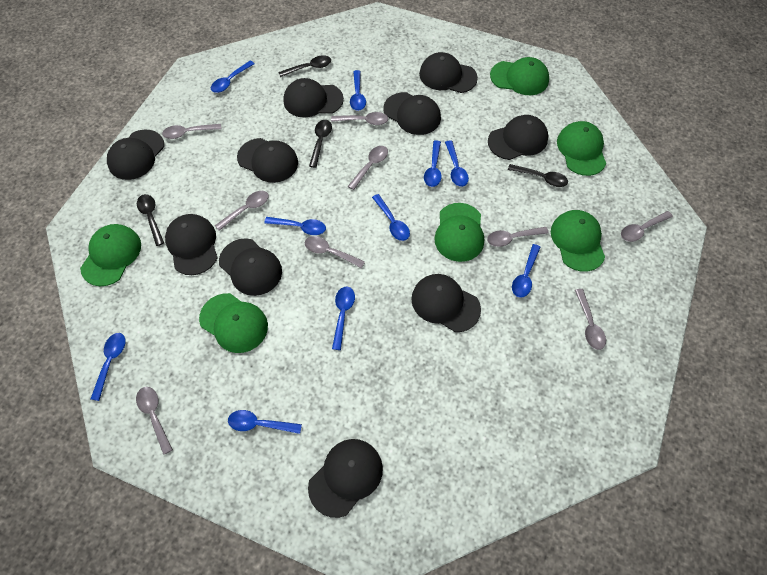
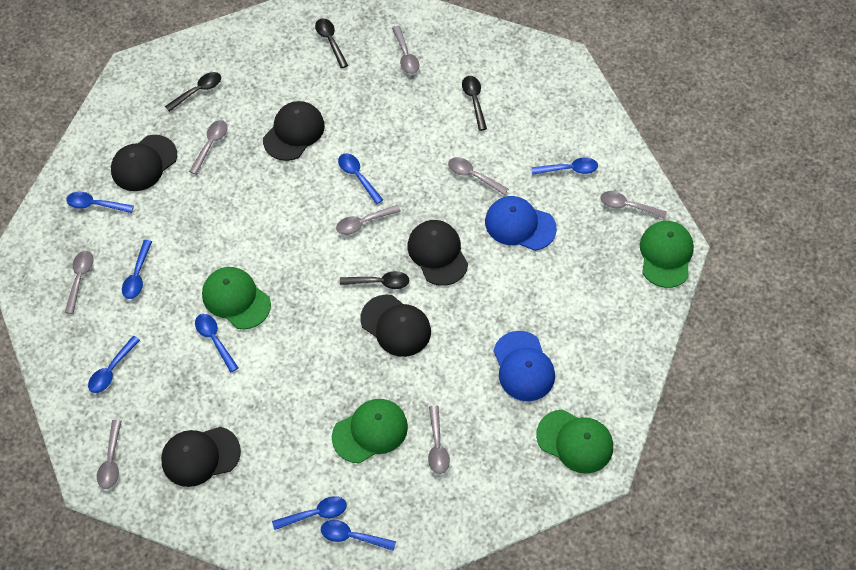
black cap: [107,130,164,180] [165,214,217,275] [219,238,282,296] [237,138,298,183] [284,78,344,117] [308,439,383,518] [383,92,441,135] [411,274,481,332] [419,52,478,93] [488,115,548,160] = 10 -> [111,135,177,191] [161,427,241,487] [263,101,325,161] [360,294,431,357] [408,220,468,286] = 5
blue cap: none = 0 -> [485,196,557,251] [494,331,555,401] = 2
blue spoon: [91,333,125,401] [211,61,255,93] [228,410,302,434] [264,217,326,235] [332,287,355,350] [350,70,366,111] [372,194,410,241] [424,140,441,187] [445,140,469,187] [512,244,541,298] = 10 -> [66,192,134,213] [88,336,140,393] [122,240,152,299] [195,314,239,373] [272,496,347,530] [321,520,396,551] [338,153,383,204] [531,157,598,175] = 8
green cap: [80,224,141,286] [199,293,268,353] [434,203,484,262] [490,57,549,95] [551,210,605,272] [557,121,606,176] = 6 -> [202,267,271,329] [332,399,408,463] [536,409,613,474] [640,221,694,288] = 4
grey spoon: [136,387,173,455] [162,124,221,139] [215,191,269,231] [305,236,365,268] [331,112,388,125] [348,146,388,190] [487,227,549,247] [575,289,606,350] [621,211,673,242] = 9 -> [65,251,94,314] [97,420,122,489] [189,120,228,175] [336,205,401,235] [392,26,419,74] [428,405,450,474] [448,157,508,195] [600,191,667,219] = 8

